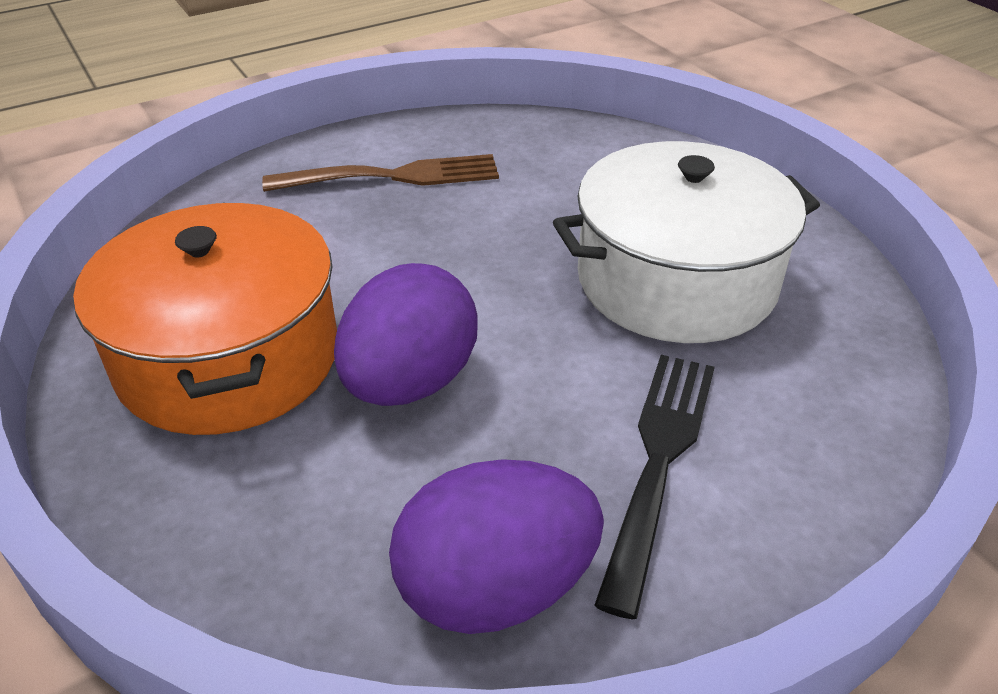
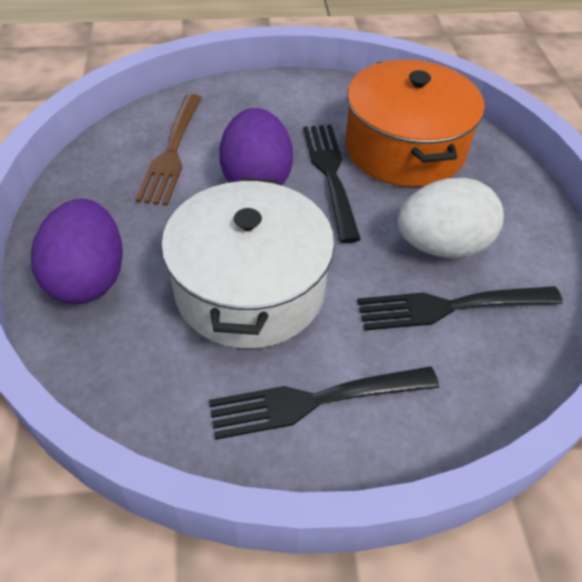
black fork: [594,355,715,620] = 1 -> [209,366,439,440] [303,125,361,243] [357,286,563,331] = 3
white egg: none = 0 -> [398,178,504,258] = 1

